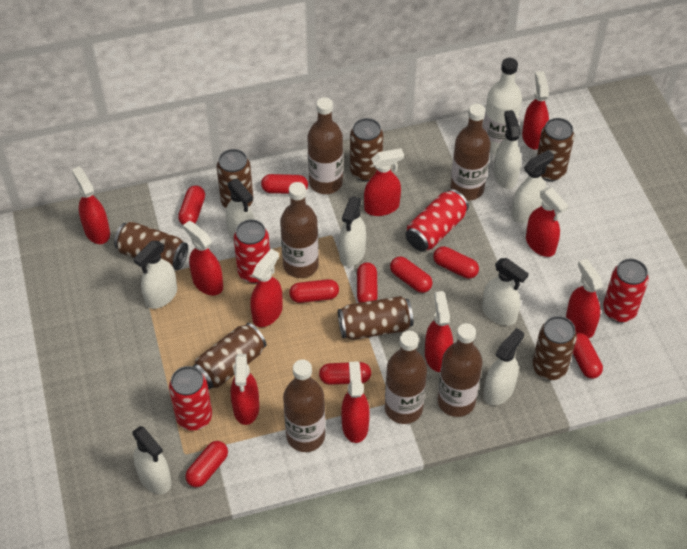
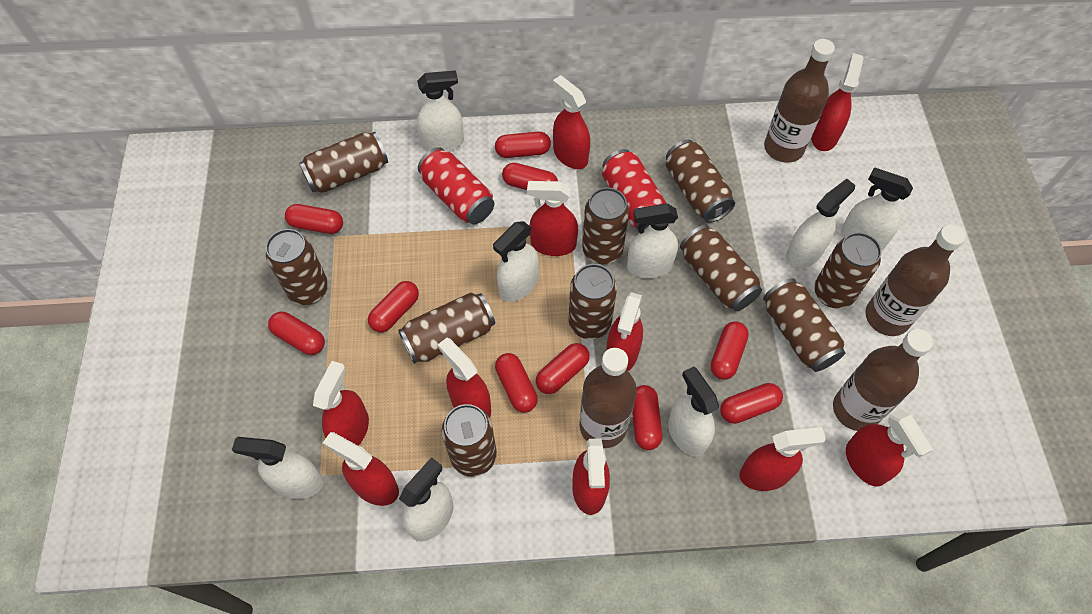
brown bottle: [280,182,319,278] [283,359,325,452] [307,97,343,194] [385,331,427,424] [437,323,483,417] [450,104,491,201] = 6 -> [579,348,637,448] [764,39,835,163] [833,329,933,431] [865,224,965,336] = 4
brown can: [114,221,188,270] [193,323,266,389] [217,149,253,208] [338,296,413,340] [350,118,383,181] [532,316,577,380] [537,118,574,181] = 7 -> [266,229,328,305] [299,131,388,193] [398,292,495,364] [441,404,497,477] [568,264,617,339] [582,187,629,264] [666,140,735,223] [680,225,762,311] [763,278,845,372] [814,232,882,308] = 10
red can: [169,366,212,431] [234,219,270,283] [406,189,469,251] [603,259,649,323] = 4 -> [418,147,494,224] [602,149,666,231] = 2
red capsule: [178,185,205,225] [185,441,228,487] [261,174,308,194] [289,279,339,303] [319,362,371,385] [357,262,378,303] [390,257,433,293] [433,246,479,279] [573,333,603,379] = 9 -> [268,312,325,355] [285,204,343,234] [368,281,419,332] [495,131,551,158] [495,353,538,413] [502,163,558,190] [536,343,590,394] [632,385,662,450] [711,321,749,380] [720,383,783,424] = 10
white bottle: [483,58,522,154] = 1 -> none = 0

